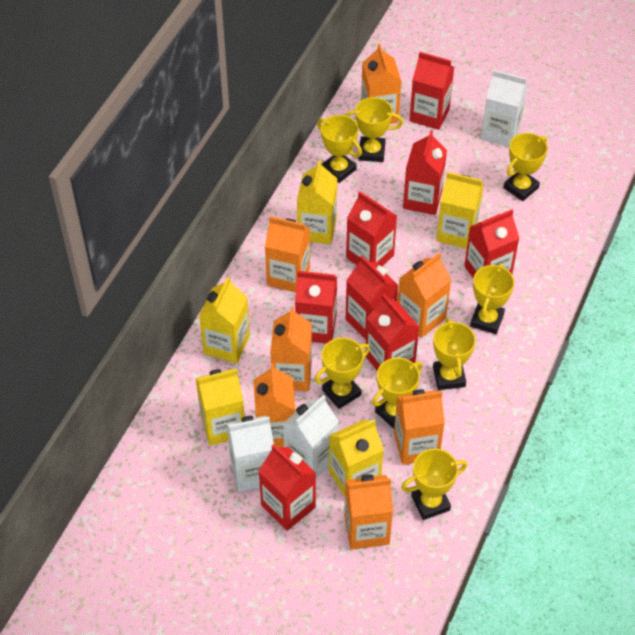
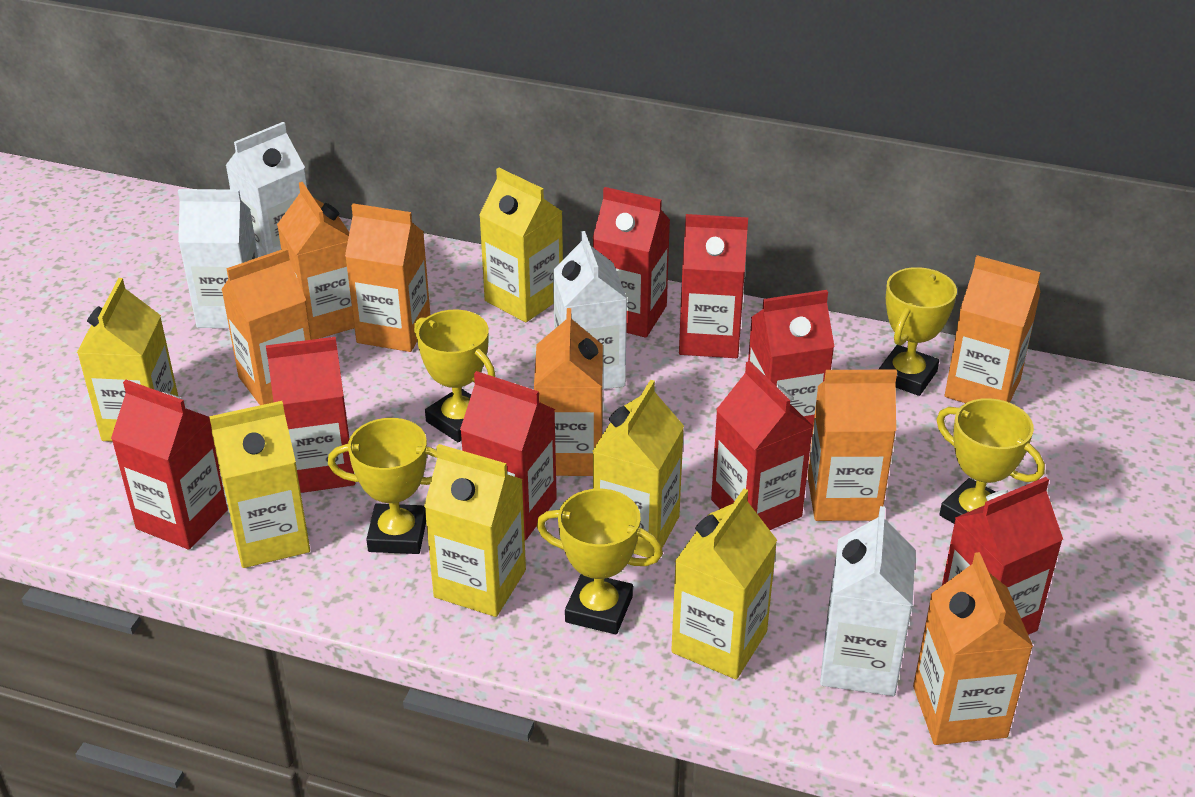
white carton: [227,416,274,492] [283,395,339,478] [481,70,528,147] = 3 -> [178,189,258,328] [225,122,307,257] [553,231,627,389] [820,506,915,696] = 4
yellow carton: [195,369,245,446] [199,276,250,363] [297,160,338,245] [329,419,384,497] [436,172,484,249] = 5 -> [77,278,178,442] [209,401,310,568] [424,444,526,617] [479,168,563,322] [592,380,684,558] [671,489,777,679] = 6
yellow trophy: [314,338,370,409] [317,115,362,183] [345,97,403,162] [372,358,423,429] [401,449,467,520] [433,318,476,390] [470,263,514,334] [503,133,548,201] = 8 -> [328,418,437,554] [414,310,496,442] [537,489,663,634] [879,267,957,396] [936,398,1045,523] = 5

